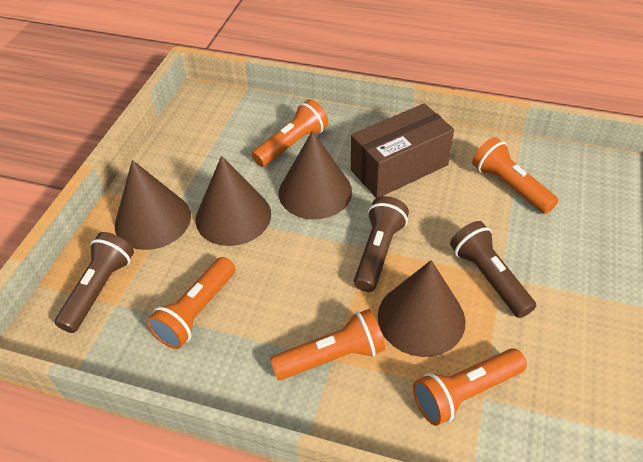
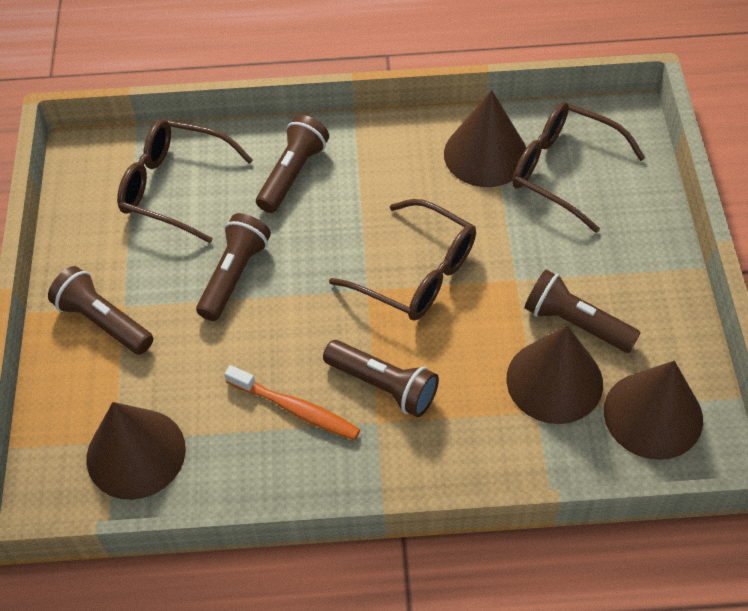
brown box: [351,103,454,198] = 1 -> none = 0
brown flashlight: [55,232,134,333] [354,196,409,292] [450,221,536,318] = 3 -> [48,266,153,355] [196,213,271,321] [256,115,329,213] [323,340,439,417] [524,270,641,353] = 5
brown glasses: none = 0 -> [117,119,253,243] [329,199,476,321] [512,102,645,233] = 3
orange flashlight: [147,257,235,349] [252,99,328,167] [270,309,385,380] [413,348,527,426] [472,137,558,214] = 5 -> none = 0
orange toothbrush: none = 0 -> [224,365,361,440] = 1

